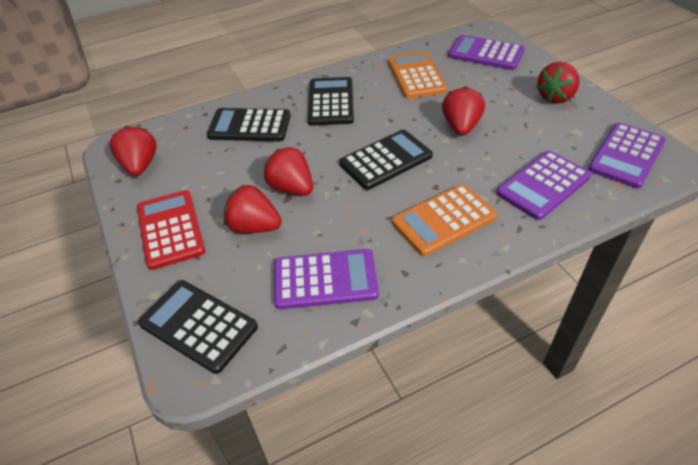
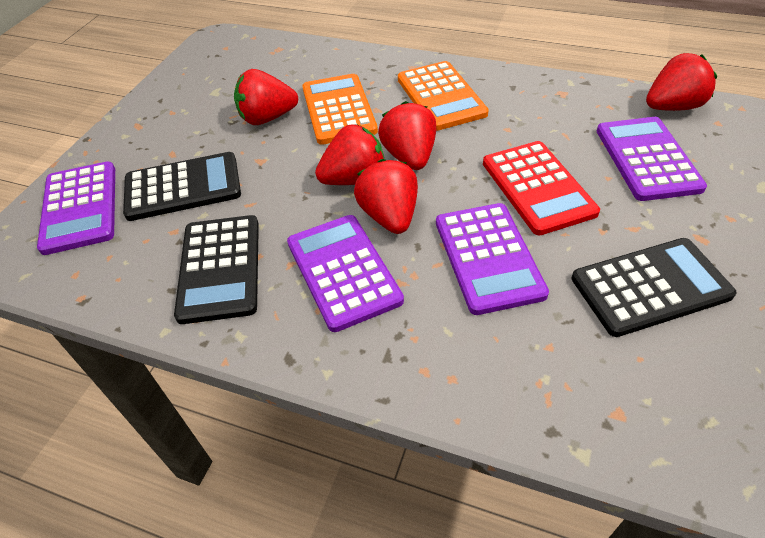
black calculator: [138,280,258,374] [207,108,291,141] [308,77,354,126] [339,130,433,190] = 4 -> [123,152,241,221] [174,215,259,324] [572,238,736,337] = 3

